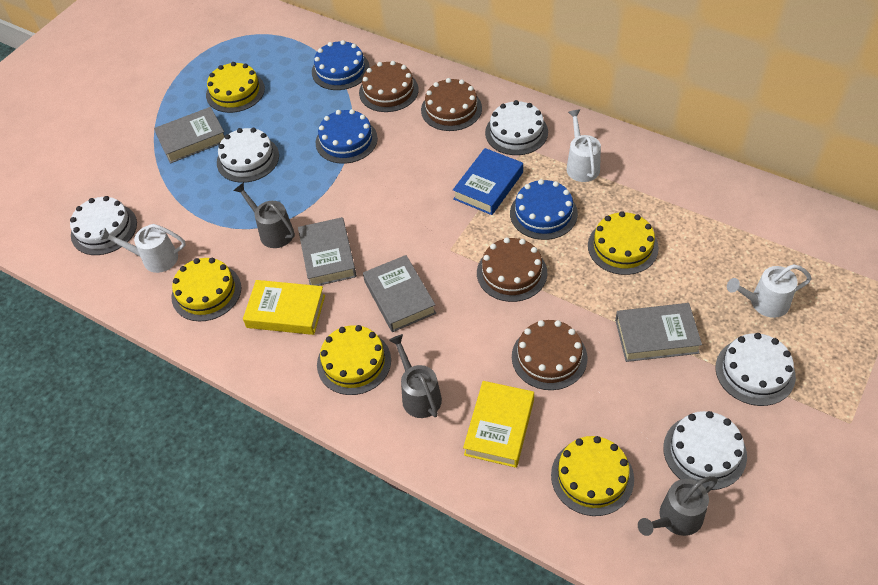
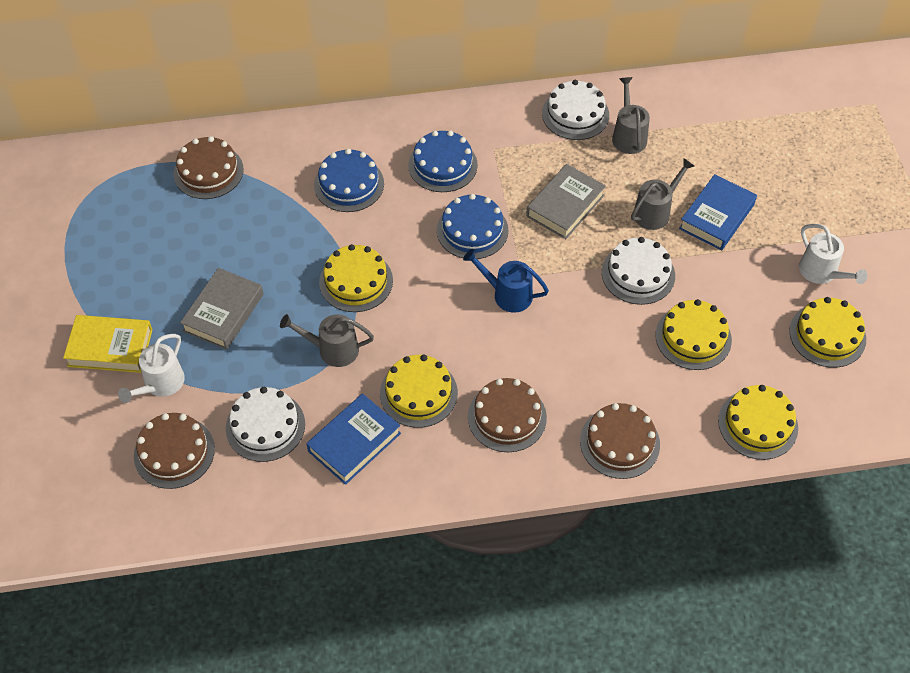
blue book: [453,148,523,215] = 1 -> [306,394,401,485] [679,174,757,251] = 2
blue watering can: none = 0 -> [463,249,549,313] = 1
grey book: [154,107,225,164] [298,217,357,286] [363,255,436,332] [615,303,702,362] = 4 -> [180,268,264,350] [526,164,606,239] = 2
white cake: [70,196,137,255] [217,128,279,183] [485,100,548,155] [663,411,747,490] [715,333,796,406] = 5 -> [226,387,305,462] [542,80,609,140] [602,237,675,305] = 3
white watering can: [99,224,186,273] [566,109,601,182] [727,264,812,318] = 3 -> [118,334,185,403] [799,224,868,284] = 2
yellow book: [243,280,325,335] [463,381,534,468] = 2 -> [63,315,153,373] = 1

